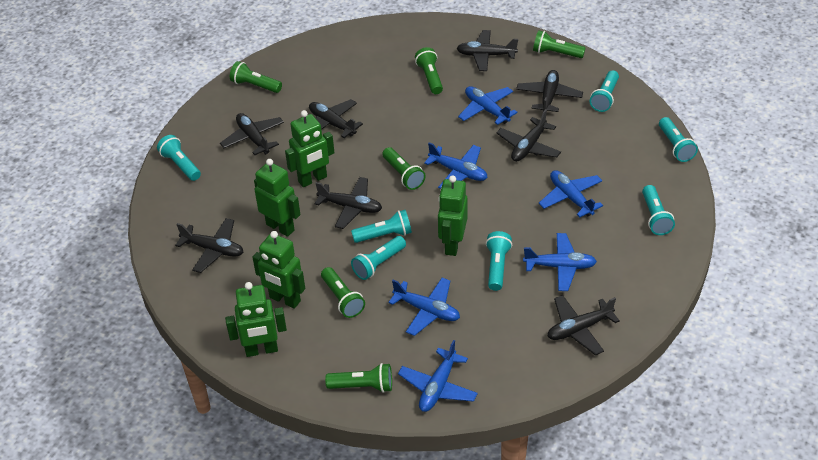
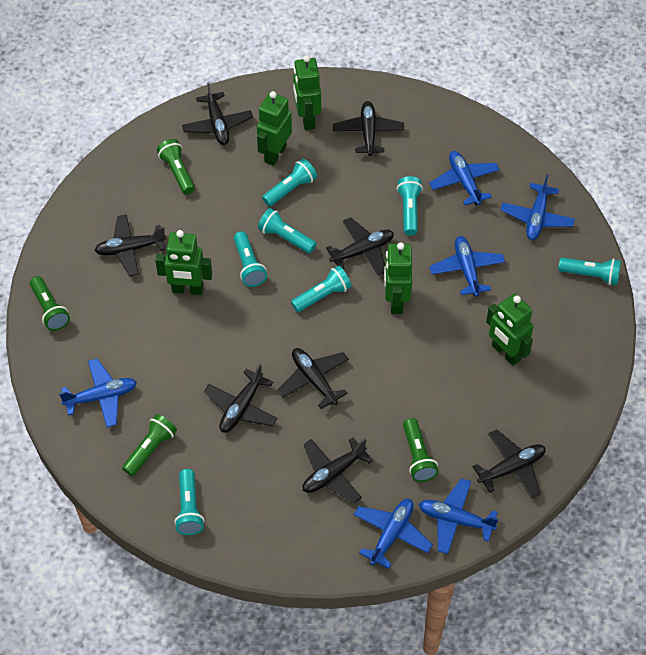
green flashlight: [230,61,282,93] [321,267,365,318] [325,363,392,393] [382,147,426,190] [415,47,443,94] [533,30,585,58] = 6 -> [30,276,70,331] [122,414,177,476] [157,139,195,194] [403,418,439,482] = 4

